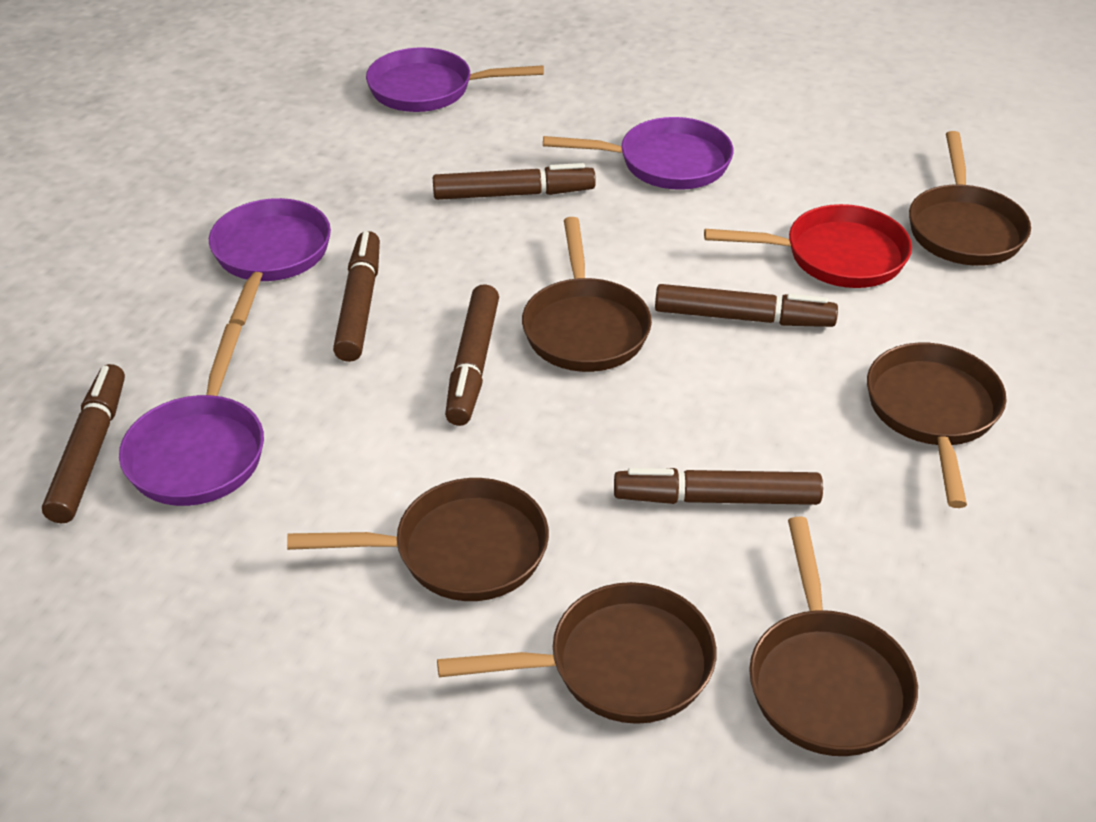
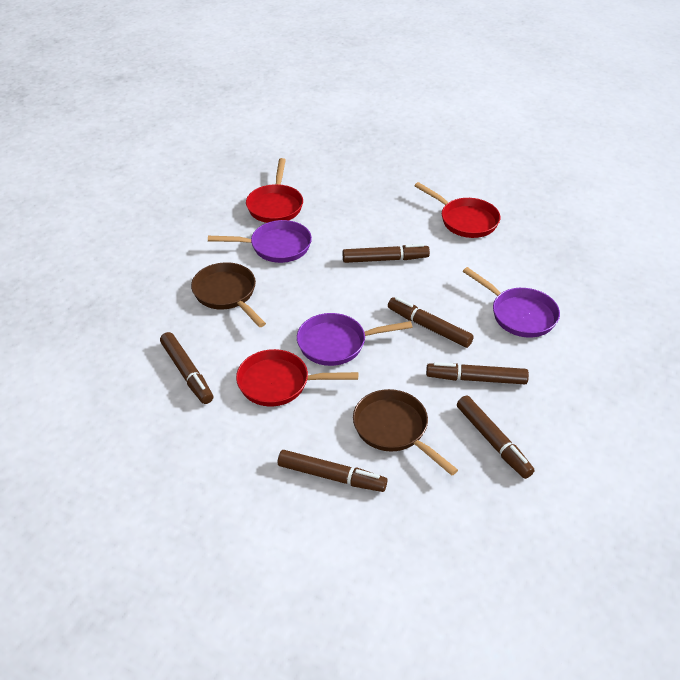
brown pan: [287,478,549,601] [437,582,717,724] [522,217,652,372] [749,517,918,756] [867,343,1006,508] [909,131,1031,266] = 6 -> [191,262,266,327] [353,389,458,476] = 2
purple pan: [119,323,264,506] [209,198,331,326] [366,47,544,112] [543,117,733,190] = 4 -> [208,220,312,263] [297,313,413,366] [463,267,560,337] = 3
red pan: [704,204,912,288] = 1 -> [236,349,358,406] [246,158,303,223] [414,182,500,238] = 3

